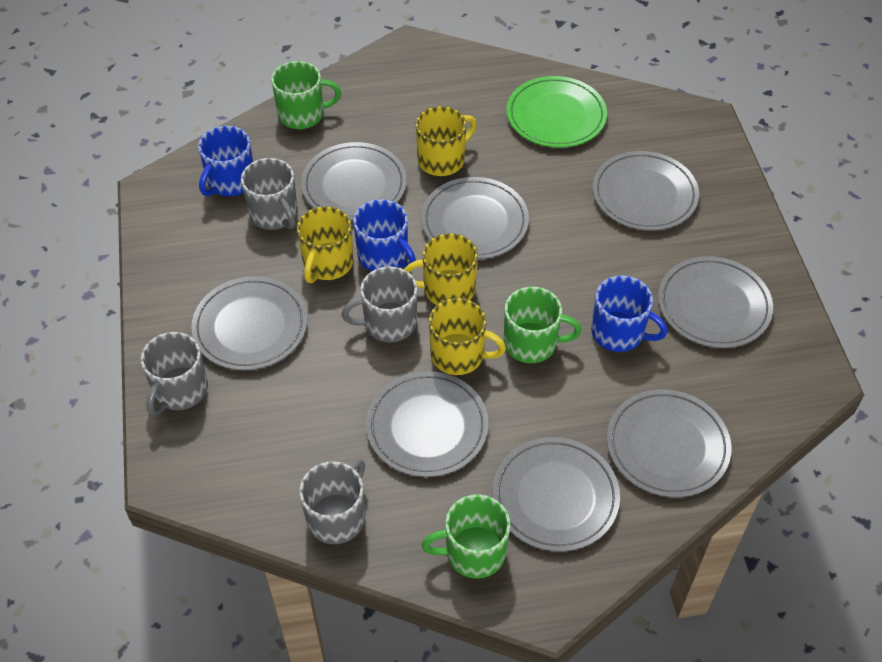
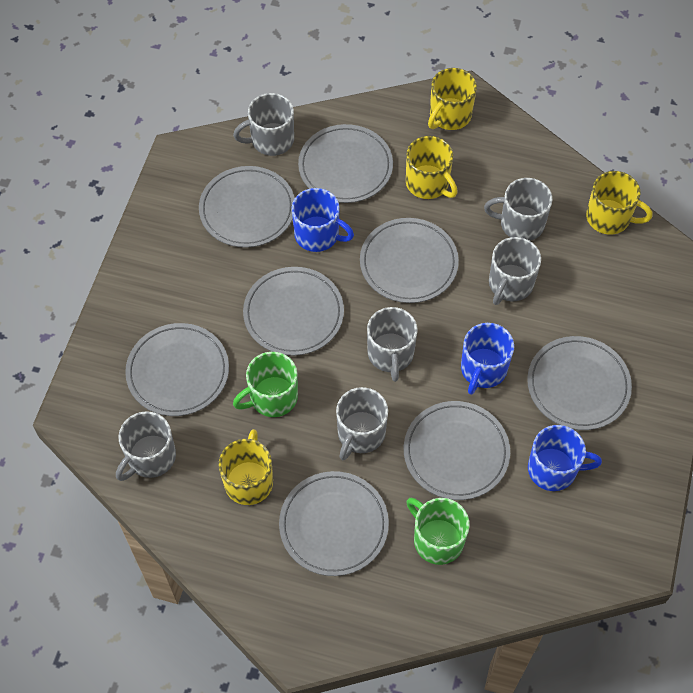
green mug: [271,61,341,129] [421,494,511,579] [504,287,582,363] = 3 -> [233,352,298,417] [406,498,470,565] = 2
green plate: [506,76,607,148] = 1 -> none = 0
grey mug: [141,332,208,416] [241,158,298,230] [299,459,365,544] [341,266,417,343] = 4 -> [116,411,176,481] [233,93,294,156] [336,387,388,460] [367,307,417,382] [484,178,553,241] [489,237,541,305] = 6

